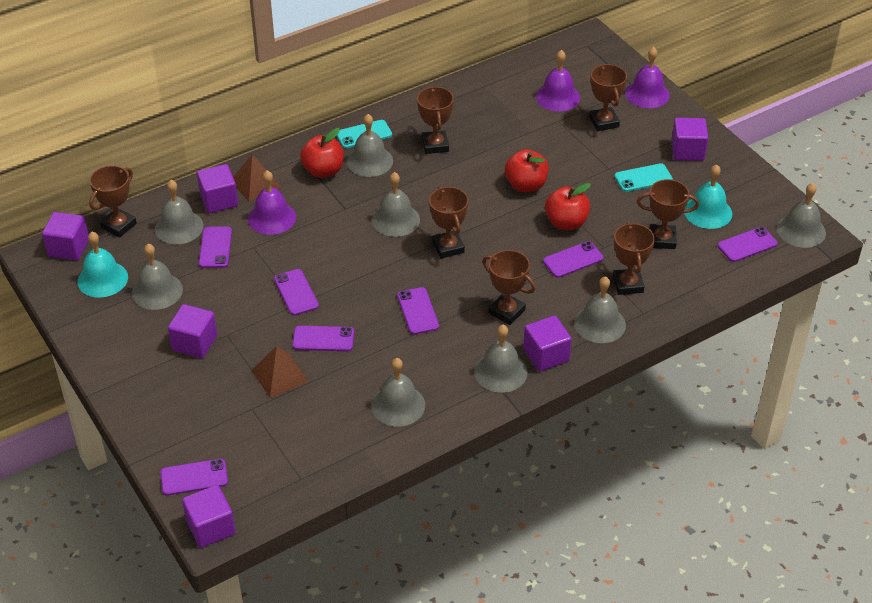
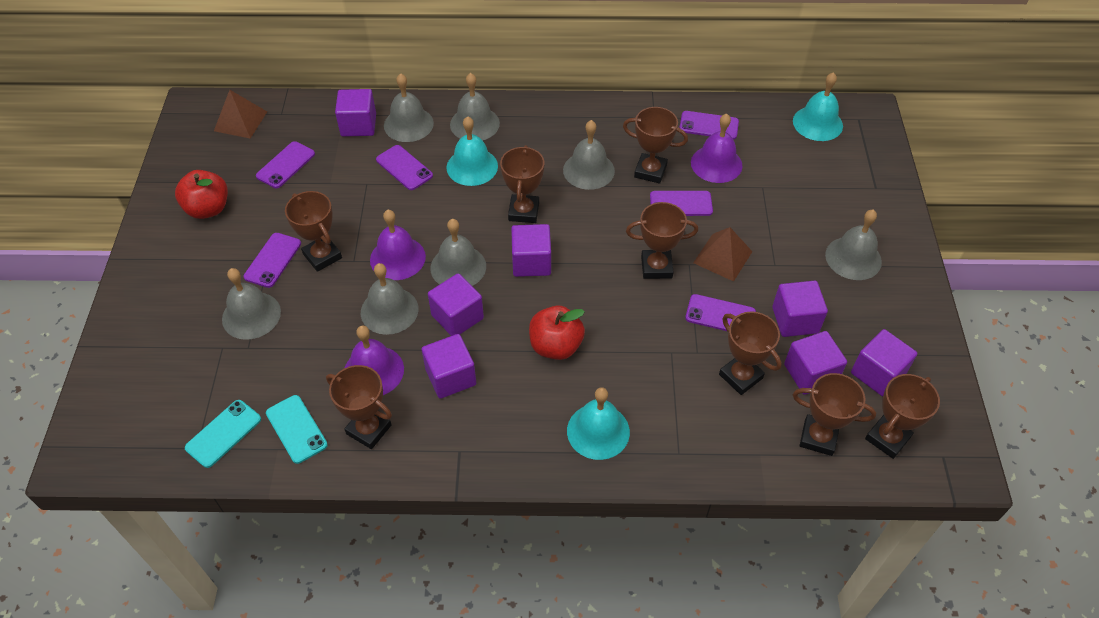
brown trophy: [89,165,137,237] [417,86,454,154] [429,187,468,258] [482,250,536,325] [589,64,627,131] [613,222,655,295] [637,179,699,249] = 7 -> [285,191,342,272] [326,365,392,449] [500,145,544,223] [623,107,688,184] [626,202,698,279] [719,311,782,395] [793,373,876,456] [865,374,940,459] = 8
grey bell: [132,244,183,310] [155,180,204,244] [347,114,393,177] [371,358,425,427] [372,172,420,237] [474,325,527,393] [574,276,626,343] [777,183,826,248] = 8 -> [222,268,281,340] [361,263,418,335] [384,73,434,142] [431,219,486,286] [450,73,500,140] [563,120,615,190] [825,210,882,280] = 7
purple cube: [42,212,89,260] [168,304,217,358] [182,485,235,548] [197,164,238,213] [523,316,572,371] [671,118,708,161] = 6 -> [335,89,376,137] [422,334,476,399] [428,273,484,336] [511,224,551,277] [772,281,828,337] [784,331,847,395] [851,329,917,396] = 7
purple phone: [160,459,228,496] [199,227,232,268] [274,269,319,316] [292,326,354,351] [397,287,439,335] [543,241,604,278] [717,227,778,262] = 7 -> [243,233,301,288] [256,141,315,188] [376,145,433,190] [650,191,713,216] [679,111,739,140] [685,294,756,331] = 6
red apple: [300,128,344,178] [505,149,549,192] [545,183,591,230] = 3 -> [175,170,228,219] [529,306,585,360] = 2
turquoise bell: [77,232,128,298] [684,164,732,229] = 2 -> [446,116,498,186] [567,387,630,460] [793,72,843,141] = 3

